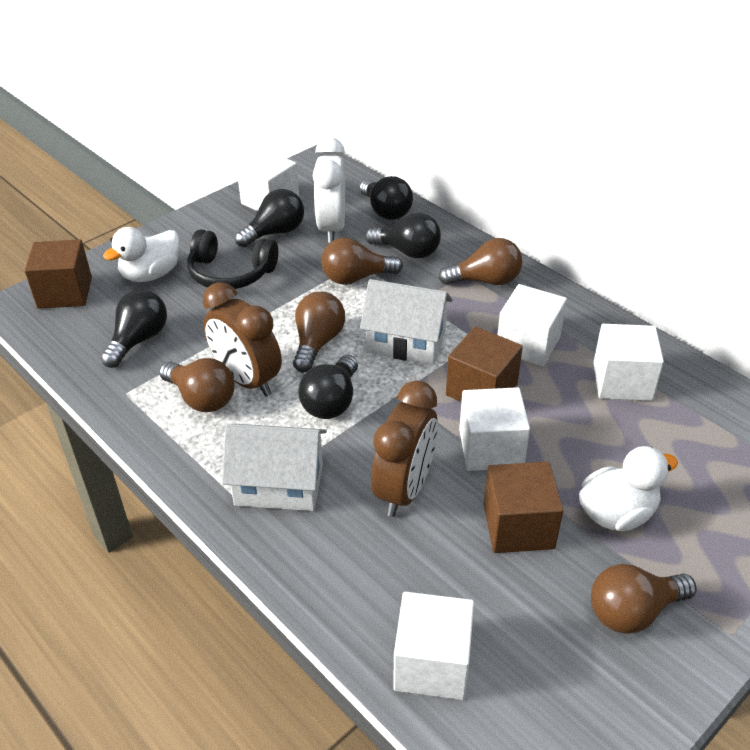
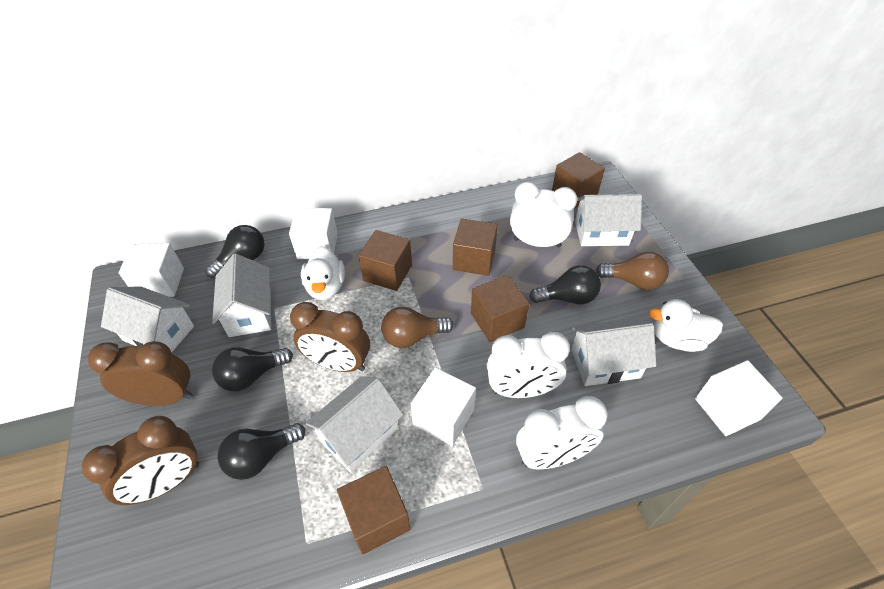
black headphones: [187,229,278,289] = 1 -> none = 0
black light bulb: [101,289,167,368] [235,189,304,247] [298,355,358,419] [360,176,413,220] [365,213,441,258] = 5 -> [205,225,264,278] [212,347,293,392] [217,423,305,480] [529,265,601,304] = 4
brown clock: [203,282,282,397] [371,381,438,517] = 2 -> [82,416,199,505] [88,341,193,406] [290,302,370,372] = 3
brown cube: [25,239,92,309] [446,326,523,402] [484,462,563,553] = 3 -> [337,466,411,555] [359,230,412,291] [453,219,498,276] [471,275,529,342] [552,152,605,208] = 5
brown light bulb: [159,358,235,412] [293,292,345,372] [321,238,403,285] [439,238,522,285] [591,564,697,634] = 5 -> [381,306,454,348] [595,252,669,290] = 2
white clock: [313,137,345,243] = 1 -> [487,332,570,398] [510,181,577,247] [516,396,608,469] = 3
white cube: [237,150,299,211] [393,592,474,700] [459,387,530,471] [498,284,567,366] [593,324,664,401] = 5 -> [119,243,184,297] [289,208,338,259] [411,367,476,446] [695,360,782,436] = 4
white house: [222,424,327,511] [360,279,452,365] = 2 -> [101,286,194,353] [212,254,271,337] [305,376,403,472] [571,318,656,386] [575,194,642,246] = 5

